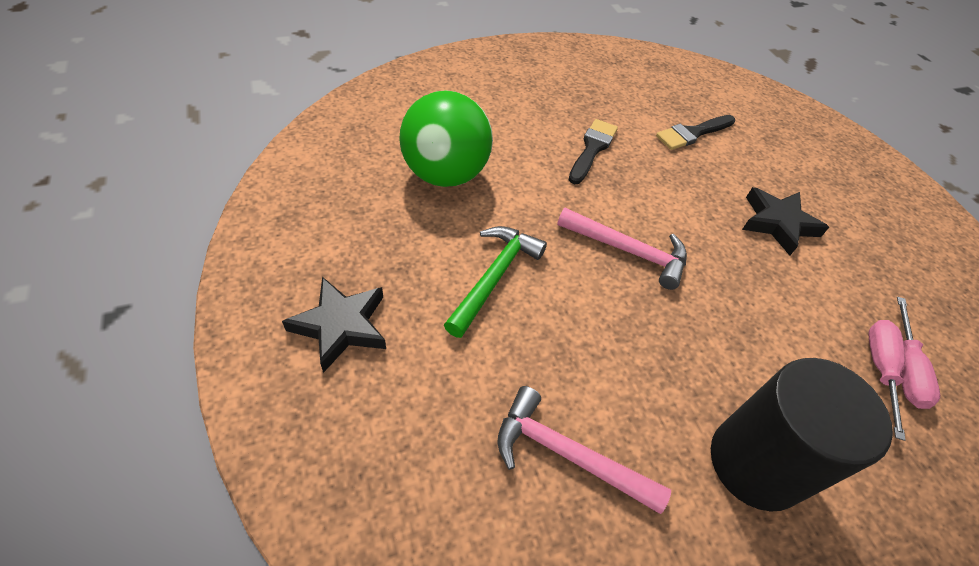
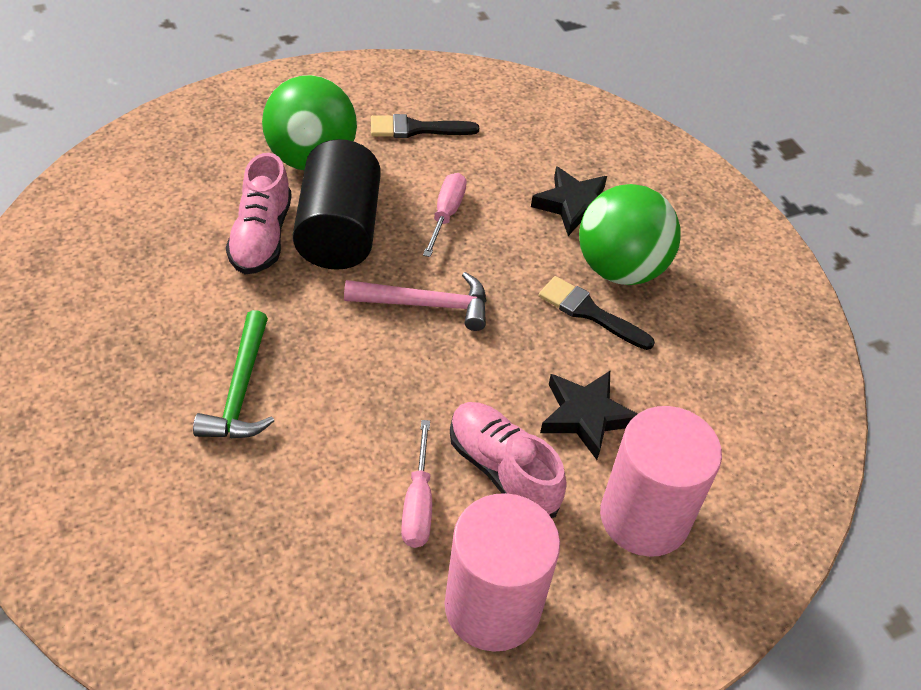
green ball: [399,90,493,187] = 1 -> [262,75,357,170] [579,184,681,285] = 2
pink cylinder: none = 0 -> [445,493,560,652] [600,406,722,557] = 2
pink hammer: [497,386,671,514] [557,208,687,290] = 2 -> [344,272,486,331] = 1
pink shoe: none = 0 -> [226,153,292,274] [450,402,567,518] = 2

